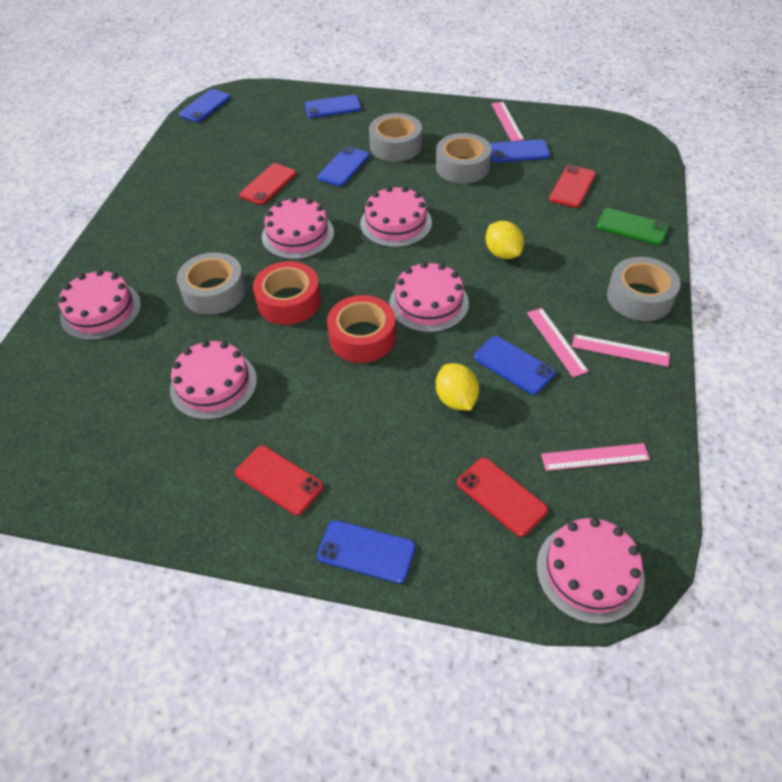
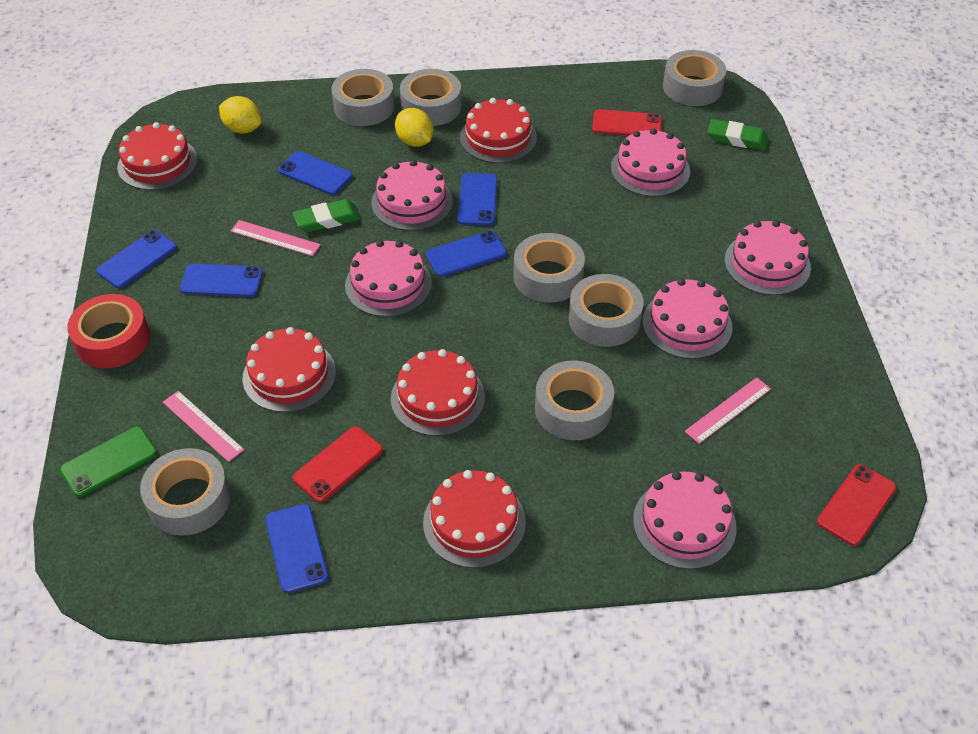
green eraser: none = 0 -> [293,199,361,232] [708,119,768,151] = 2
grey tape: [177,252,246,315] [369,113,422,162] [436,133,492,184] [607,257,681,321] = 4 -> [140,448,231,536] [332,69,395,126] [400,69,462,126] [513,233,585,303] [535,360,614,440] [569,274,644,347] [663,50,726,106] = 7
pink ruler: [491,102,524,141] [527,308,589,377] [541,443,650,471] [572,334,670,367] = 4 -> [163,391,244,462] [231,220,321,256] [685,377,771,444] = 3
red cake: none = 0 -> [117,122,197,190] [242,327,336,412] [391,349,485,436] [423,470,526,568] [460,98,537,163] = 5
red phone: [235,446,323,515] [239,163,296,205] [457,458,548,537] [549,165,596,208] = 4 -> [293,426,383,503] [592,109,662,136] [817,464,897,546] = 3
red tape: [253,261,321,325] [327,295,396,363] = 2 -> [67,294,150,368] = 1

